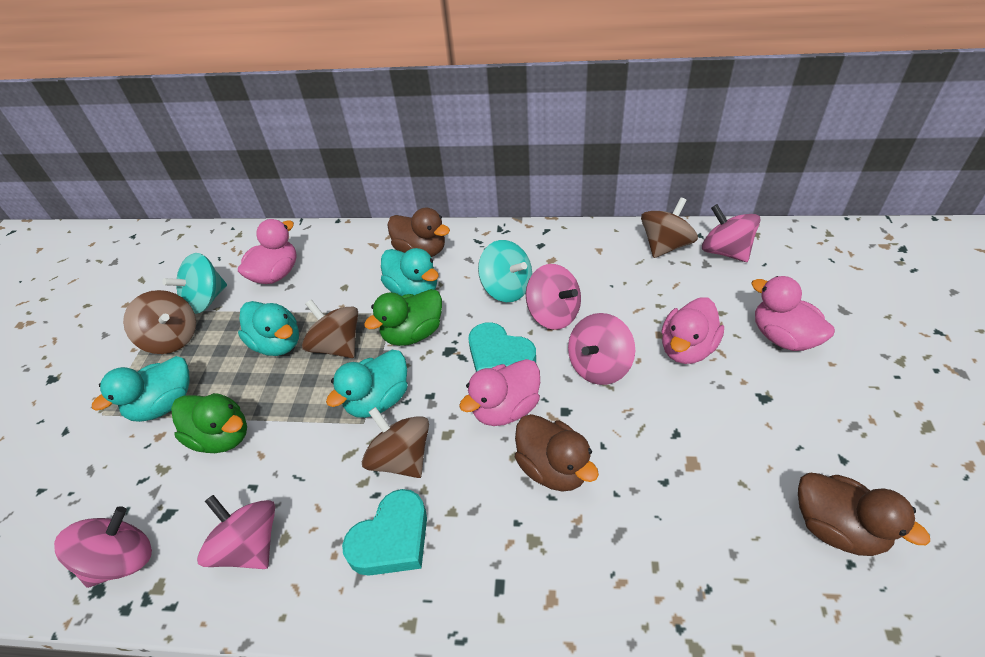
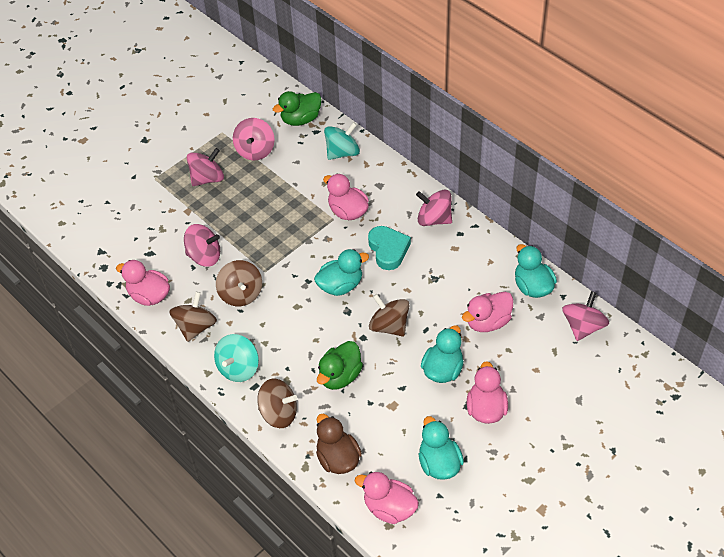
brown duck: [387,208,450,257] [515,414,599,492] [798,473,930,556] = 3 -> [316,414,362,474] = 1
pink duck: [238,219,297,284] [459,359,540,426] [661,297,724,364] [751,276,835,351] = 4 -> [116,260,170,306] [323,173,369,220] [355,472,419,524] [462,292,513,332] [467,361,508,424] = 5
turquoise heart: [342,489,427,576] [468,322,536,372] = 2 -> [368,226,411,270] = 1

